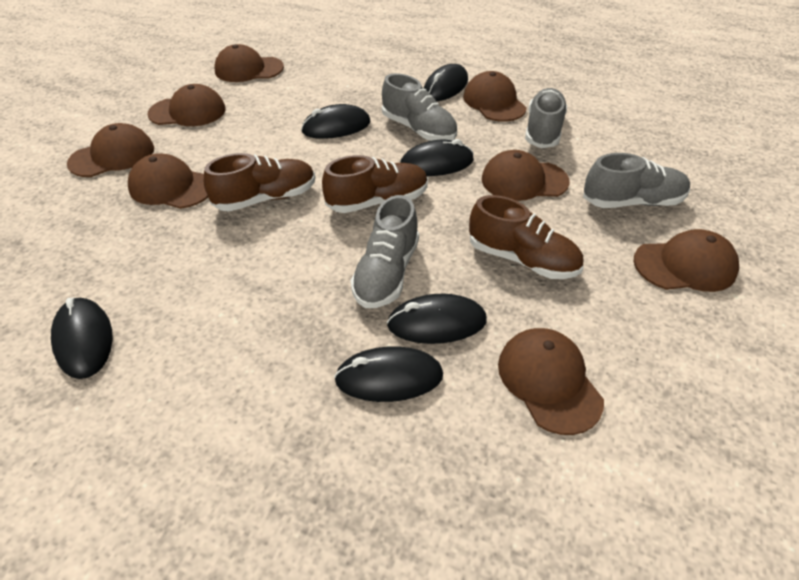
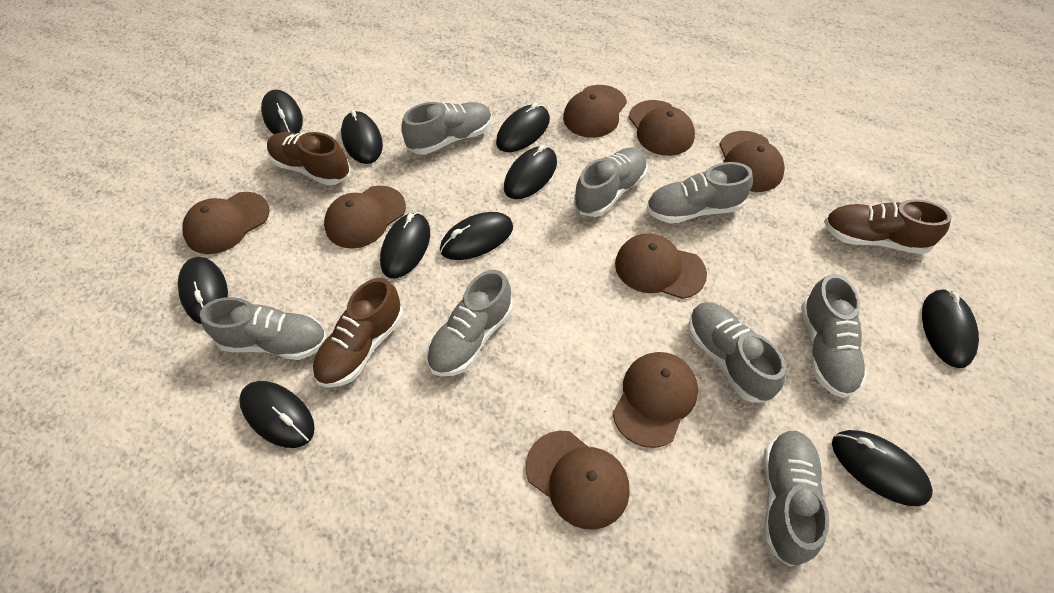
black mouse: [51,298,113,379] [301,104,370,139] [334,346,443,402] [387,294,487,344] [400,139,474,176] [424,64,468,101] = 6 -> [178,257,228,324] [239,381,315,448] [261,90,303,134] [341,109,383,164] [380,212,430,279] [440,212,513,260] [496,102,550,152] [504,145,557,199] [832,430,933,506] [922,289,979,368] = 10
grey shoe: [351,195,419,308] [382,73,457,141] [525,88,567,148] [583,153,690,208] = 4 -> [200,297,327,360] [401,102,492,155] [427,270,513,377] [574,148,648,217] [646,162,753,224] [688,302,786,403] [763,431,829,567] [801,274,867,398] = 8

